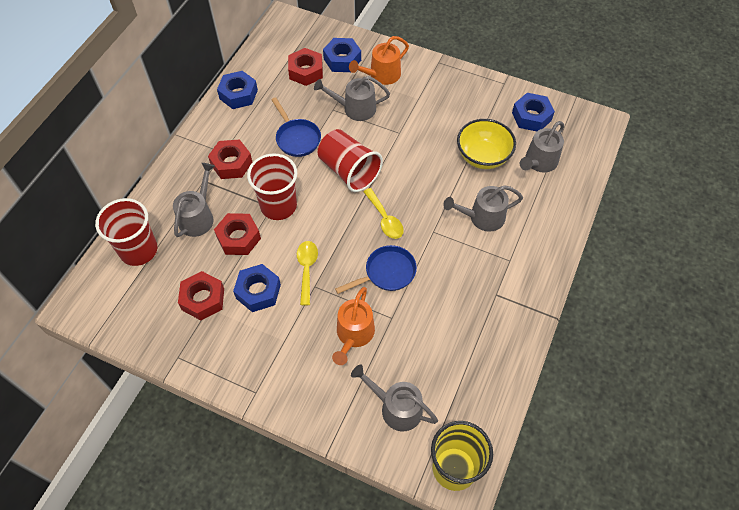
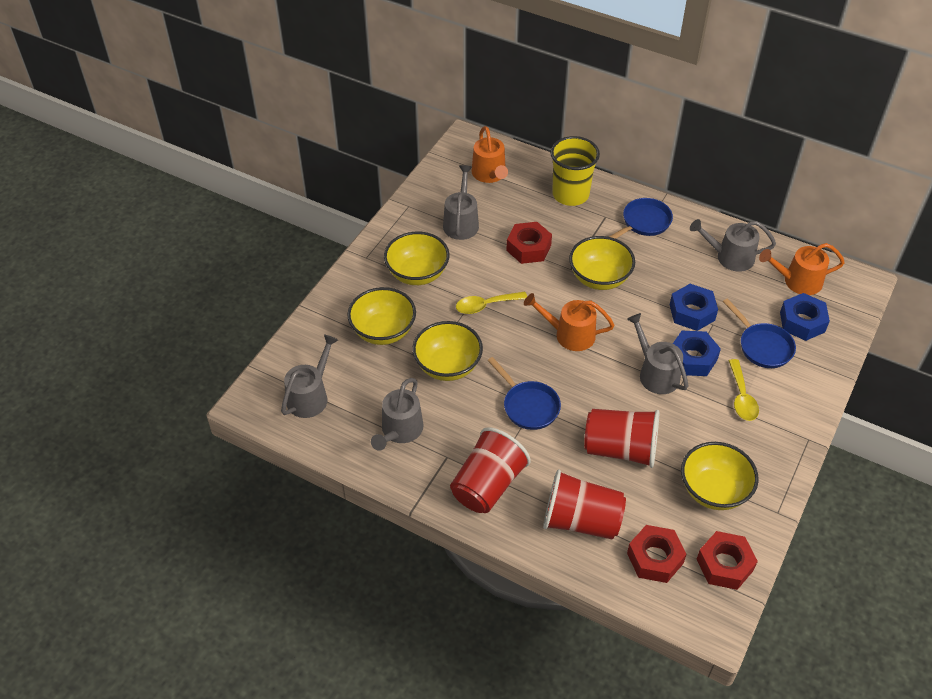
blue nut: [217,71,258,109] [233,264,281,312] [323,38,361,72] [512,93,555,132] = 4 -> [670,284,718,331] [673,331,721,376] [780,293,830,341] = 3
blue pan: [271,97,321,157] [335,245,417,294] = 2 -> [487,357,561,430] [609,198,673,239] [723,298,796,368] = 3
orange watering can: [332,287,375,365] [349,36,409,85] = 2 -> [471,126,508,183] [524,293,614,351] [759,243,845,295] = 3
red nut: [178,271,224,320] [208,139,252,179] [214,213,261,255] [288,48,323,86] = 4 -> [506,222,552,264] [627,525,687,583] [697,531,758,590] = 3
yellow bowl: [457,119,516,169] = 1 -> [347,287,416,345] [384,232,450,285] [412,321,483,381] [569,236,635,290] [681,442,759,510] = 5

